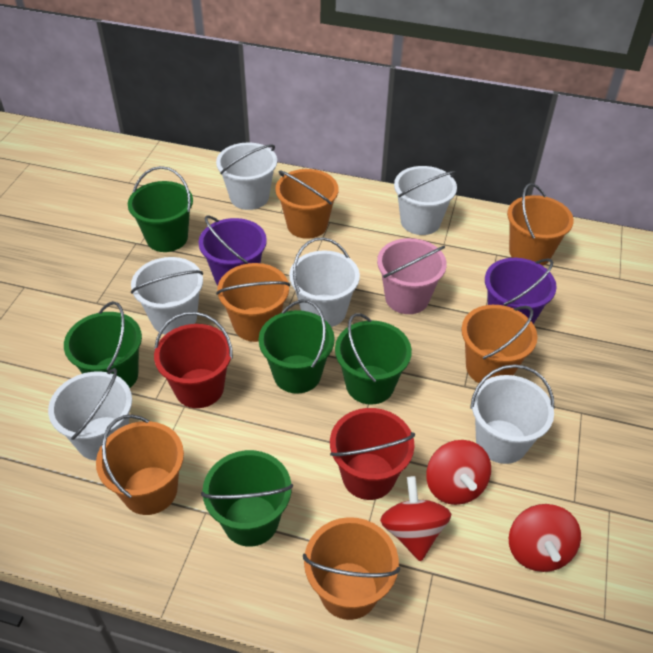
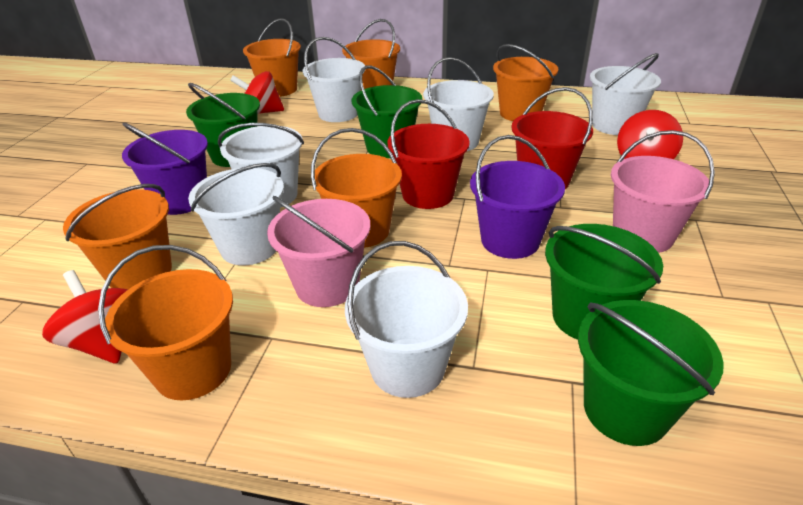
green bucket: [64,301,142,388] [128,166,193,252] [201,450,293,547] [259,299,335,394] [335,313,412,405] = 5 -> [186,83,260,167] [352,65,422,158] [545,224,663,340] [578,300,724,446] = 4
pink bucket: [377,238,447,314] = 1 -> [267,196,371,307] [611,130,715,253] = 2

